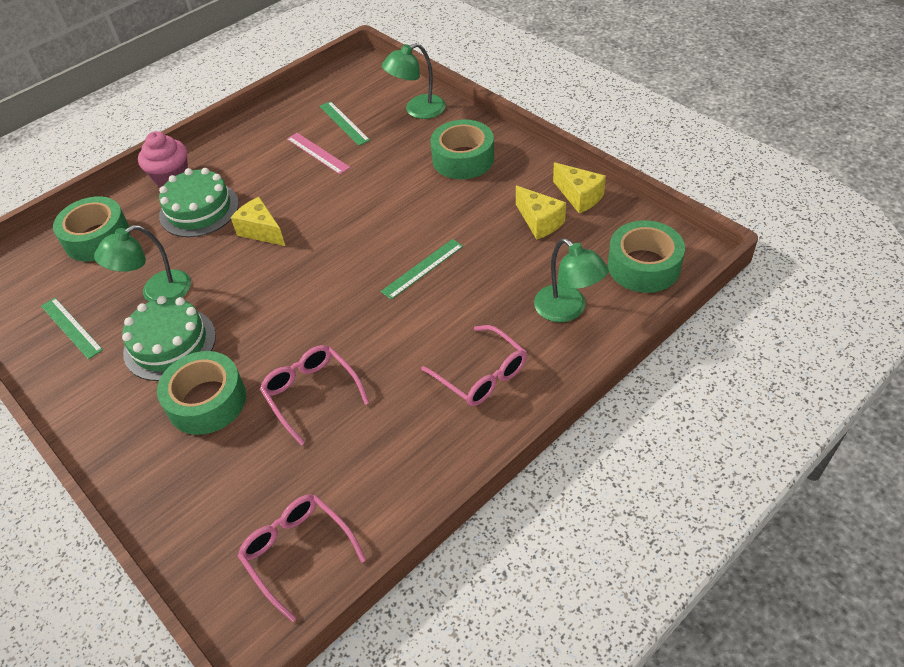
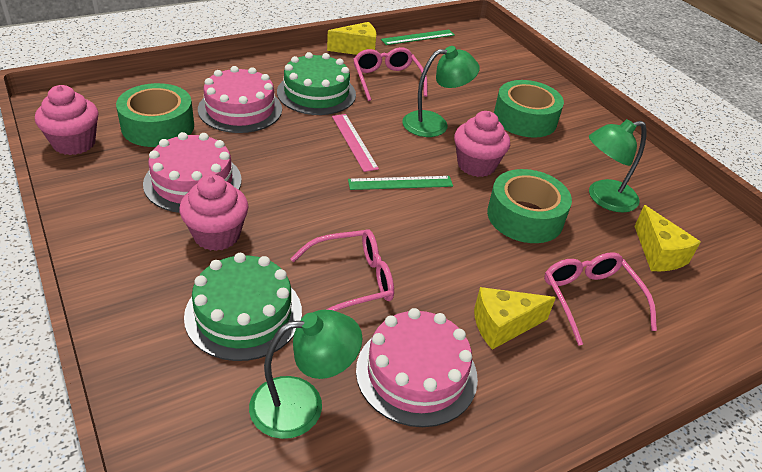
green ruler: [41,298,103,359] [320,101,370,146] [381,239,463,300] = 3 -> [348,176,453,190] [381,29,455,45] = 2
green tape: [53,197,131,262] [157,351,246,435] [430,119,494,179] [608,220,685,293] = 4 -> [116,83,194,147] [487,169,572,243] [494,80,564,138] = 3
pink cake: none = 0 -> [143,132,242,213] [198,66,282,133] [356,308,478,427] = 3
pink cupcake: [138,131,188,187] = 1 -> [35,85,99,155] [179,174,248,251] [454,111,510,177] = 3

